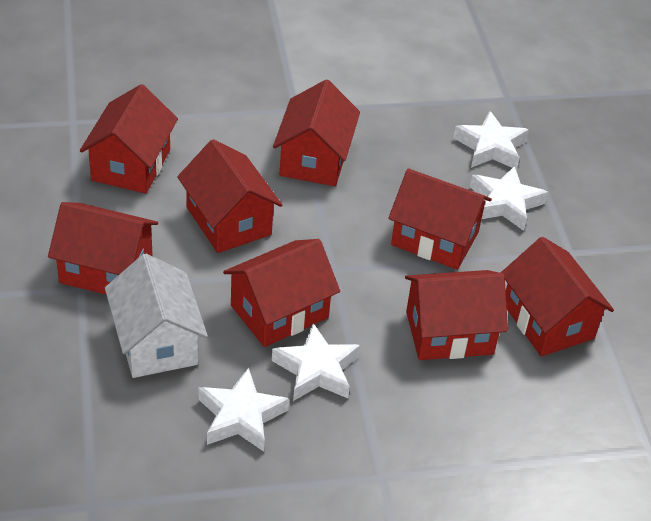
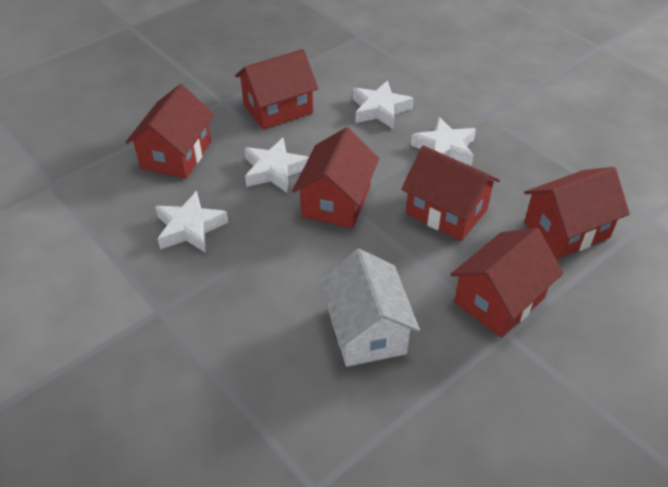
red house: [48,202,158,295] [80,84,178,194] [177,139,282,253] [223,239,340,347] [273,79,360,186] [388,168,492,270] [405,270,508,360] [501,237,614,356] = 8 -> [126,84,214,179] [235,49,318,130] [292,127,379,229] [401,145,500,241] [450,228,563,338] [524,167,630,259] = 6

